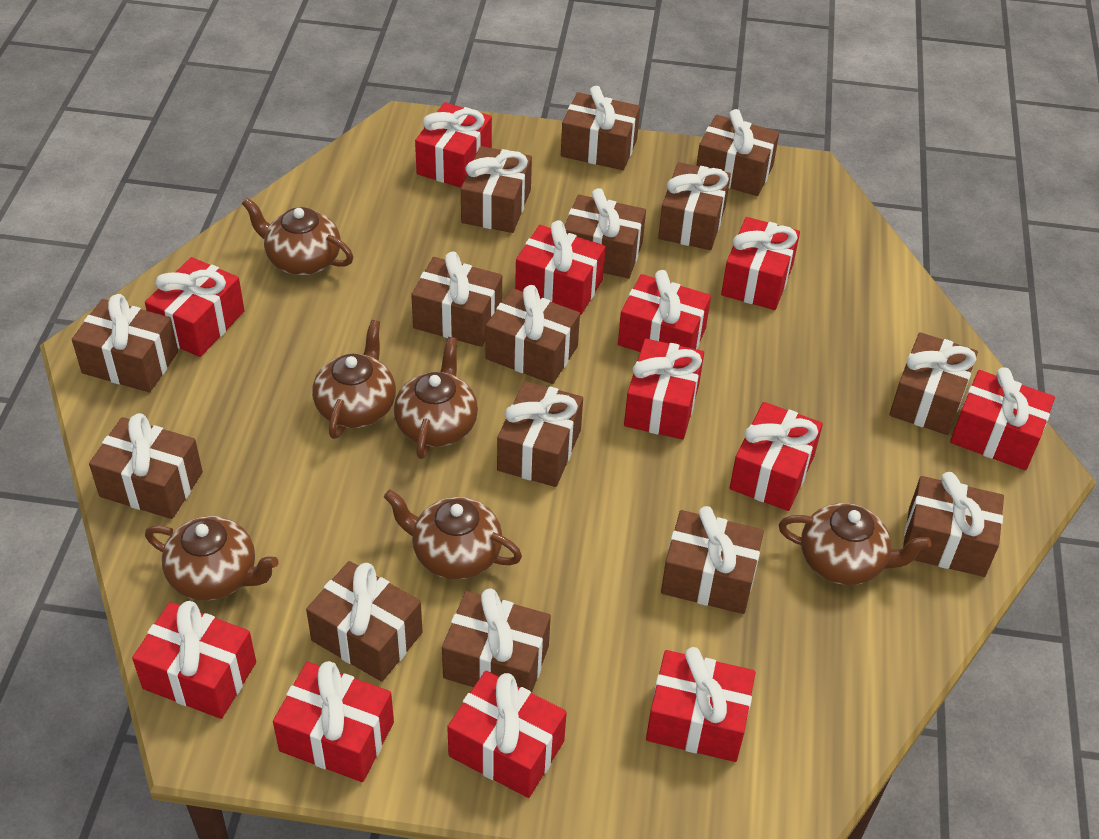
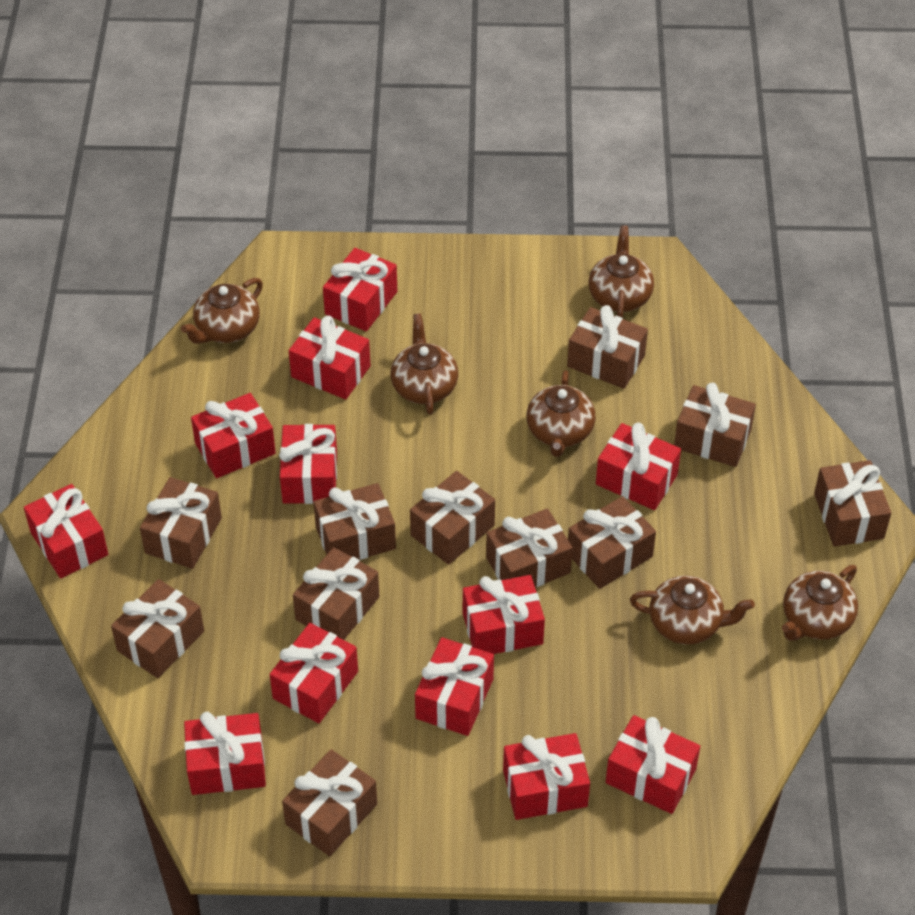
brown gift: [72,294,178,392] [89,413,203,519] [306,561,423,682] [411,251,502,347] [442,588,551,693] [461,146,532,233] [486,285,580,384] [497,381,583,487] [561,86,640,170] [565,188,646,278] [658,162,731,250] [661,506,764,614] [696,109,779,196] [889,332,978,435] [903,472,1004,577] = 15 -> [111,579,204,678] [140,477,222,569] [282,749,377,856] [293,547,379,640] [314,483,396,560] [410,471,495,565] [486,509,573,587] [567,305,648,389] [568,496,656,589] [674,383,756,467] [814,460,891,547] = 11

